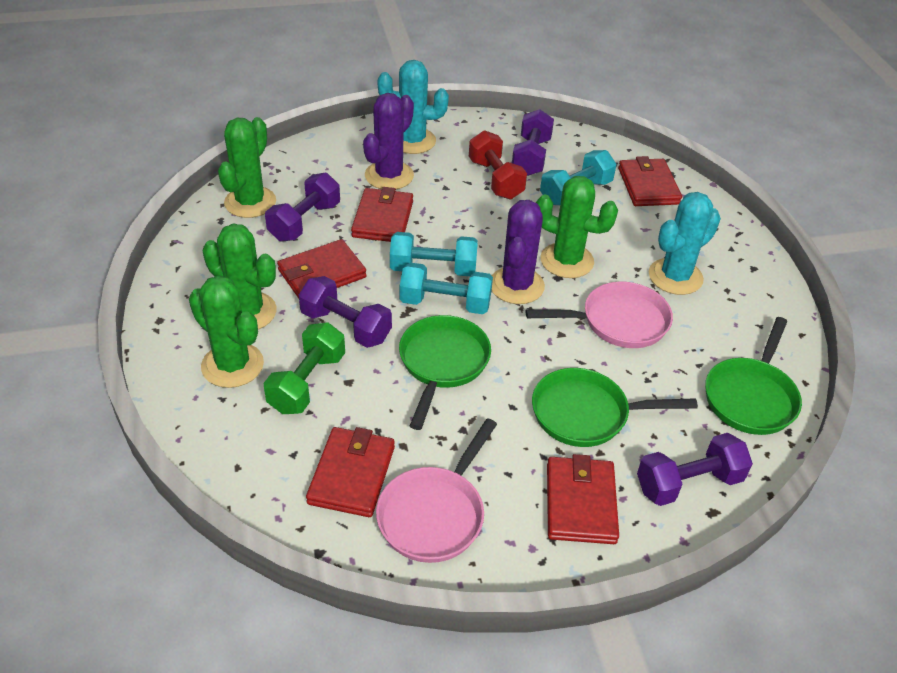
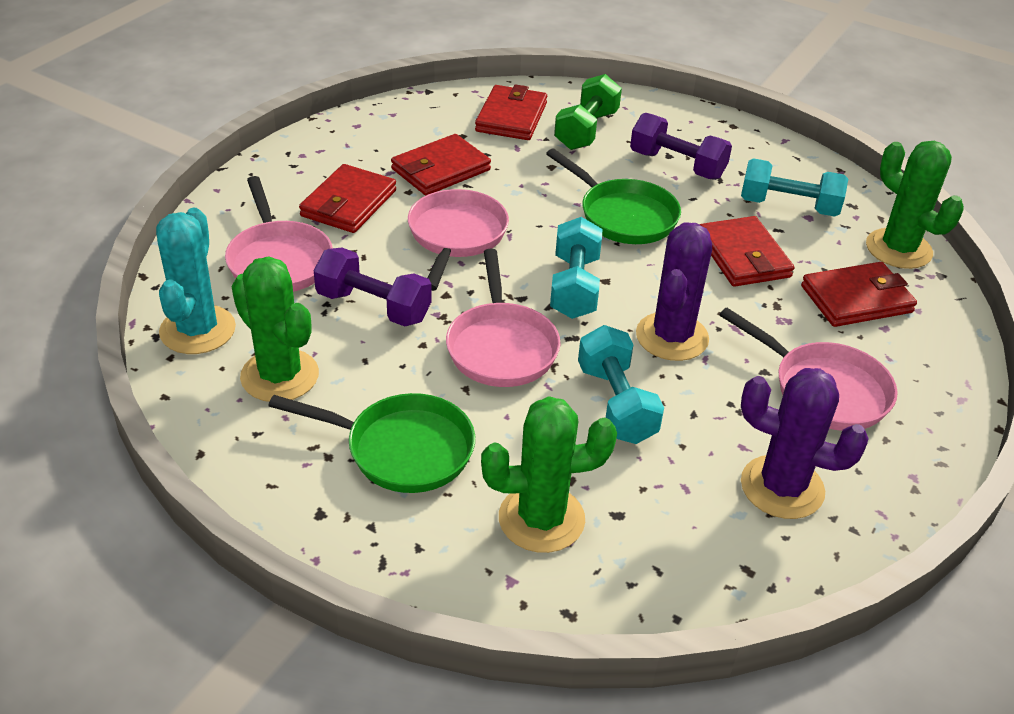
green cactus: [189,275,264,388] [203,224,277,330] [218,117,276,218] [536,176,618,278] = 4 -> [232,256,319,402] [481,396,617,553] [866,141,964,269] = 3
green pan: [399,315,491,430] [532,368,698,447] [705,317,802,435] = 3 -> [268,393,475,493] [546,148,681,244] = 2
pink pan: [376,418,497,563] [526,282,673,348] = 2 -> [225,176,333,292] [408,189,509,291] [446,249,561,387] [719,308,898,431] = 4
purple dumbbell: [265,173,340,241] [299,276,392,348] [512,109,554,176] [637,433,753,506] = 4 -> [314,248,432,327] [630,113,732,180] = 2
red dumbbell: [469,130,527,199] = 1 -> none = 0
turquoise cactus: [378,60,449,154] [649,192,721,295] = 2 -> [156,208,236,354] = 1

